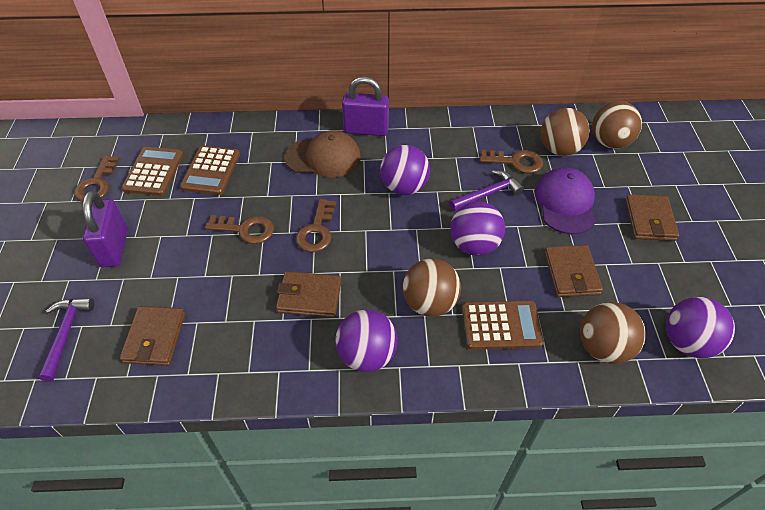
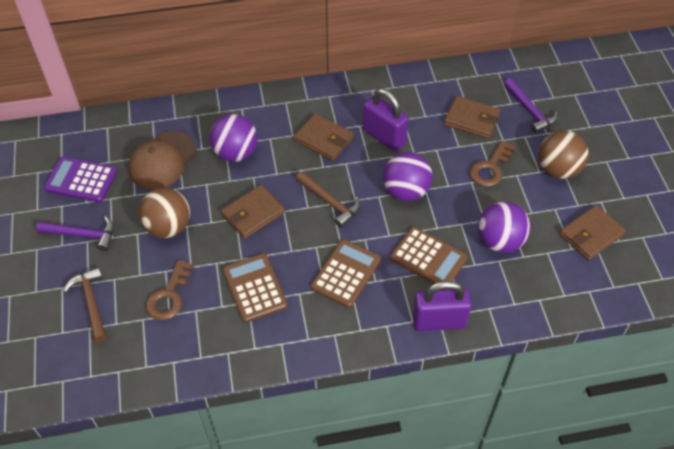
brown ball: [403,258,461,317] [540,108,590,156] [580,302,646,364] [592,101,642,149] = 4 -> [139,188,190,238] [539,130,589,179] = 2
brown hammer: none = 0 -> [64,267,107,343] [296,171,360,227] = 2
brown key: [74,155,120,202] [205,215,274,244] [296,199,336,252] [480,150,543,174] = 4 -> [146,260,194,320] [470,140,515,187] = 2
purple ball: [335,310,398,372] [380,145,430,195] [450,201,505,256] [666,297,735,358] = 4 -> [209,114,257,162] [383,152,433,201] [478,202,530,253] = 3
purple calculator: none = 0 -> [44,157,117,202] = 1
purple cap: [535,167,596,234] = 1 -> none = 0

